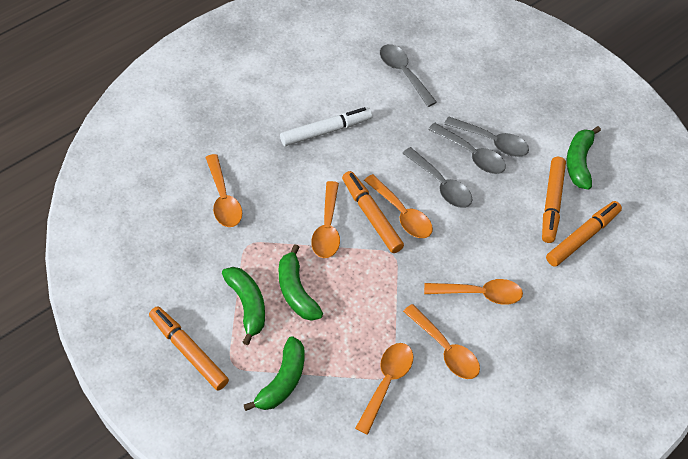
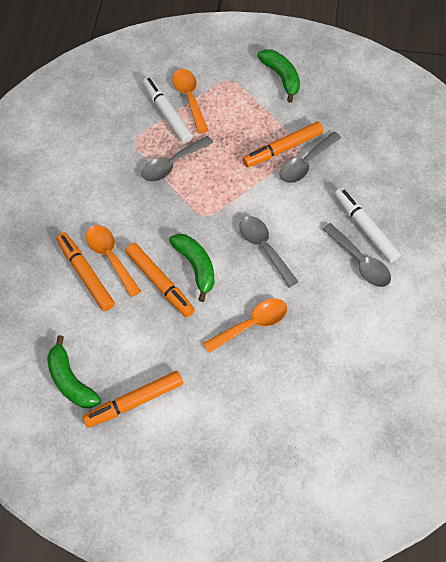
green banana: [222,267,265,345] [244,336,304,411] [279,244,323,321] [567,126,601,190] = 4 -> [47,335,101,408] [169,234,214,302] [257,49,300,103] = 3
orange spoon: [205,154,242,227] [311,181,340,258] [355,343,413,435] [364,174,433,238] [403,304,480,379] [424,279,523,305] = 6 -> [86,225,141,297] [172,69,208,133] [203,298,287,353] = 3
white marker: [280,107,372,146] = 1 -> [142,77,193,144] [334,187,401,263] = 2

